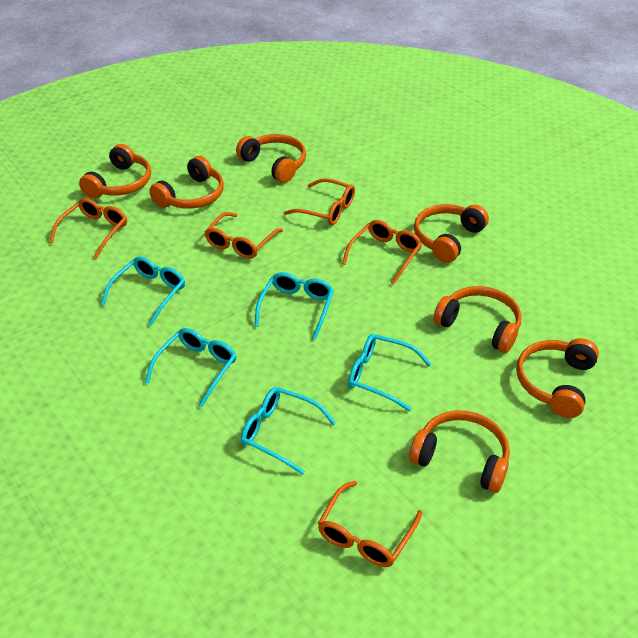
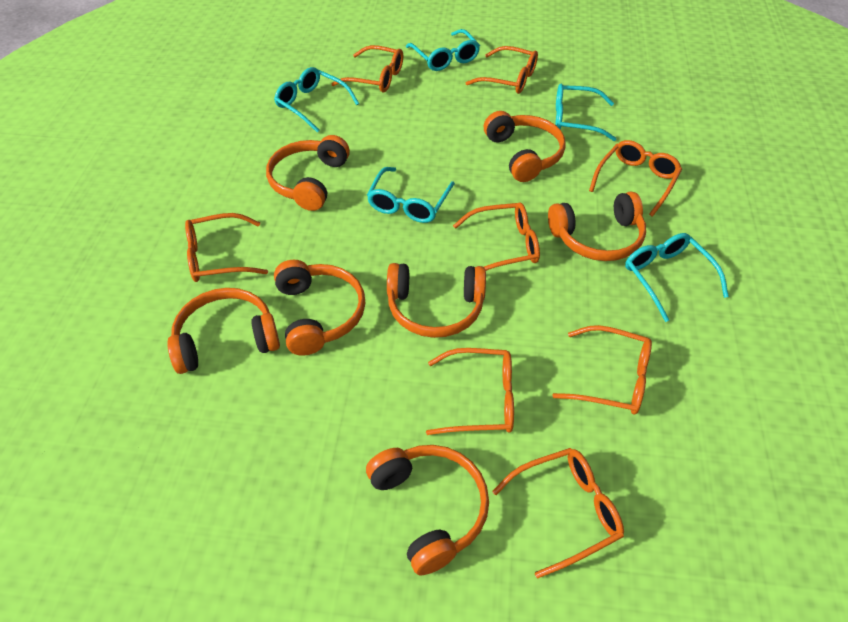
orange glasses: [49,198,127,259] [205,212,283,259] [284,178,355,225] [318,481,422,567] [342,220,422,285] = 5 -> [185,213,268,282] [331,45,403,93] [426,348,514,435] [453,202,540,271] [466,46,538,94] [492,448,624,579] [552,325,652,414] [589,140,682,217] = 8

